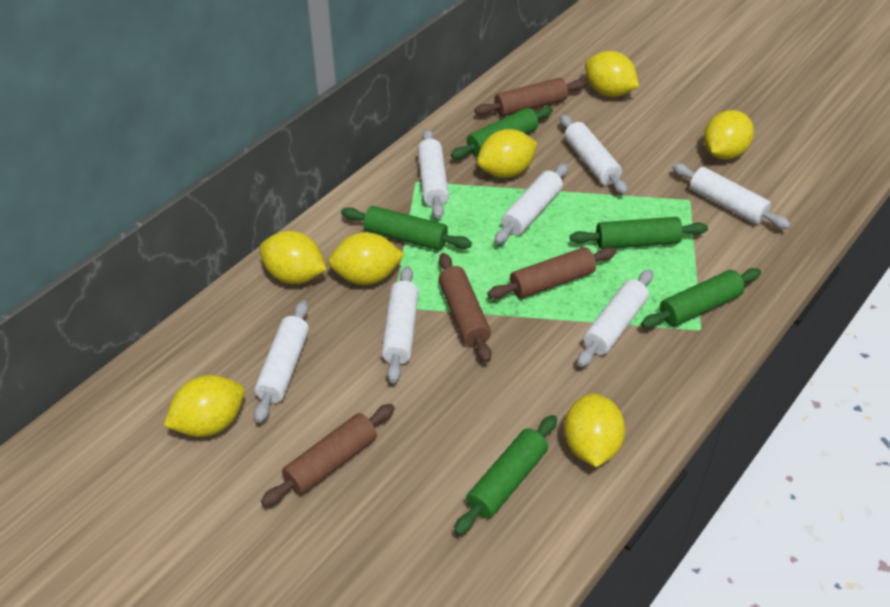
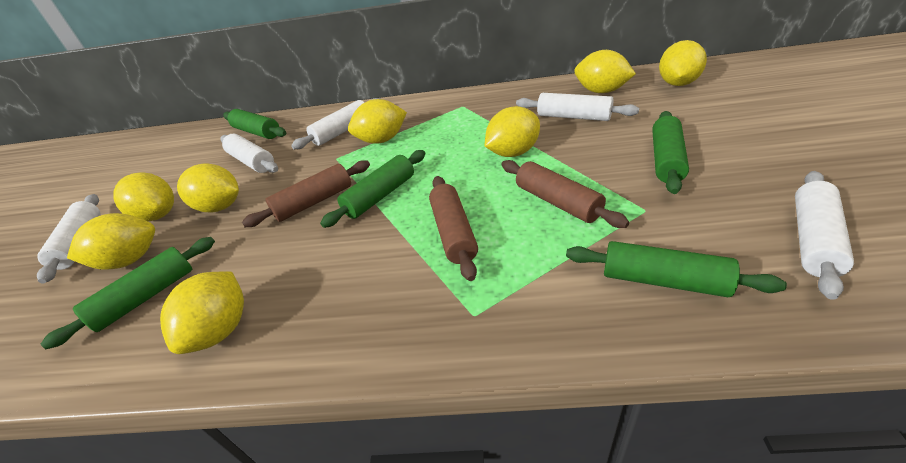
brown rolling pin: [261,404,395,507] [439,253,492,363] [475,78,586,117] [487,247,616,299] = 4 -> [242,160,370,227] [429,176,478,281] [502,160,629,228] = 3
white rolling pin: [254,300,309,423] [382,266,419,383] [417,129,449,219] [495,164,568,244] [560,114,628,194] [577,269,653,367] [672,163,791,229] = 7 -> [37,194,101,284] [220,134,278,173] [291,98,380,149] [516,93,639,121] [795,171,854,300] = 5
yellow lemon: [164,375,244,437] [260,231,327,284] [328,232,405,285] [477,129,538,178] [564,393,625,467] [585,51,639,97] [704,110,754,159] = 7 -> [67,213,155,269] [113,172,174,221] [160,271,244,354] [177,163,239,212] [348,99,407,144] [485,106,540,157] [574,50,636,93] [659,40,707,86] = 8

